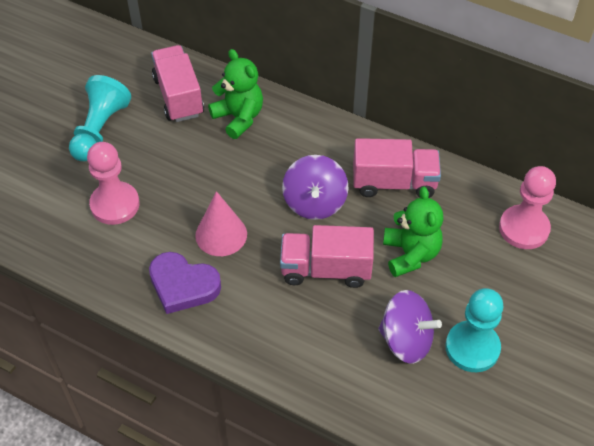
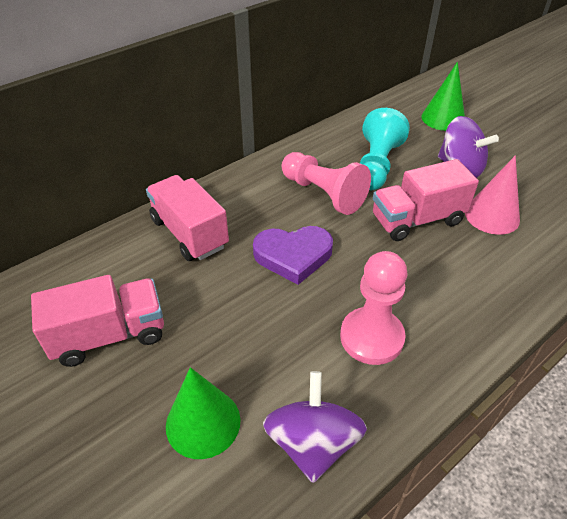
green cone: none = 0 -> [166,367,241,459] [421,62,465,131] = 2
green teddy bear: [208,49,263,139] [383,187,443,277] = 2 -> none = 0
turquoise pawn: [69,75,131,161] [445,288,503,372] = 2 -> [360,108,410,190] = 1

